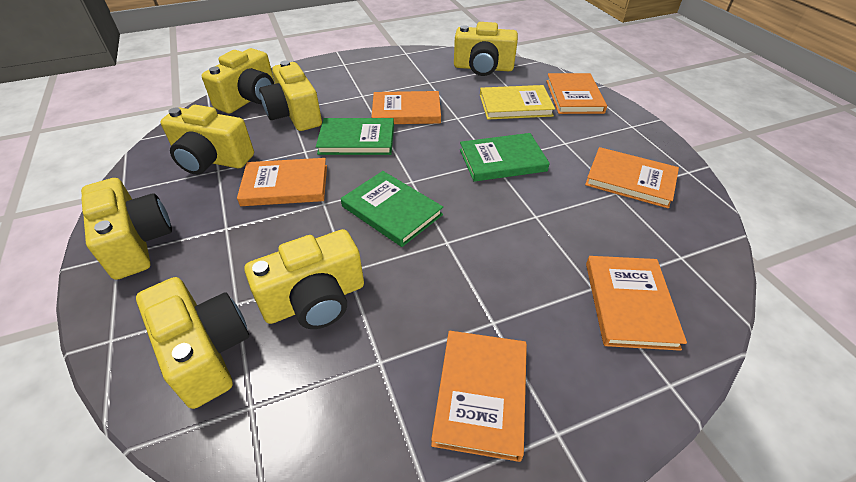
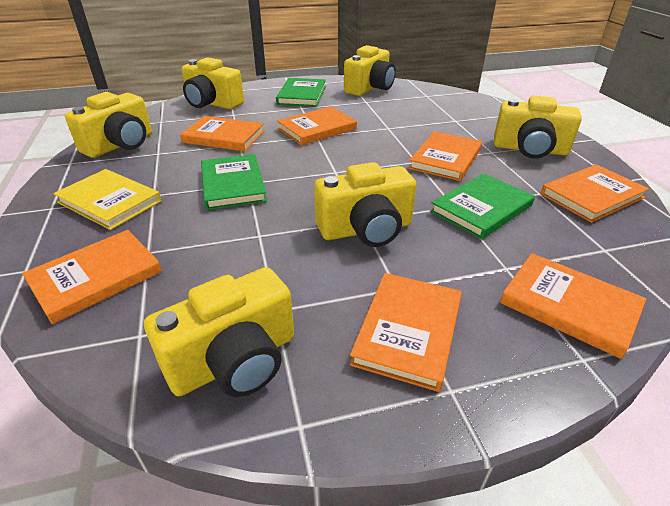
orange book: [237,158,327,206] [371,91,441,124] [431,331,527,462] [546,73,607,114] [585,147,679,208] [586,256,687,351] = 6 -> [22,230,162,324] [180,116,264,151] [277,107,357,145] [350,273,462,392] [409,131,482,181] [500,253,646,359] [541,164,649,223] = 7
yellow camera: [81,178,172,280] [136,277,249,409] [161,105,254,175] [202,48,275,114] [245,229,364,329] [259,60,322,131] [454,22,518,76] = 7 -> [65,92,152,158] [144,267,294,397] [181,57,244,109] [314,162,416,247] [344,45,396,96] [494,96,582,159] = 6

